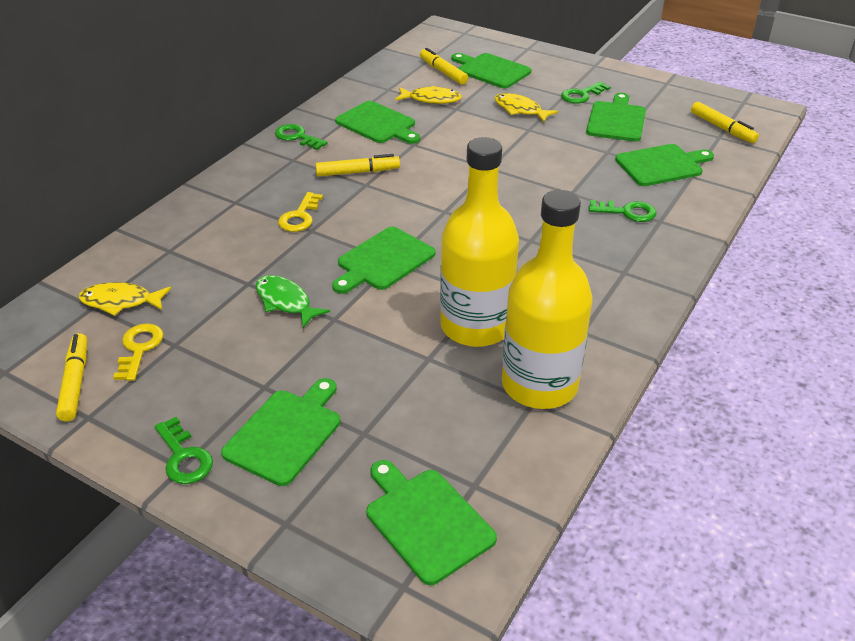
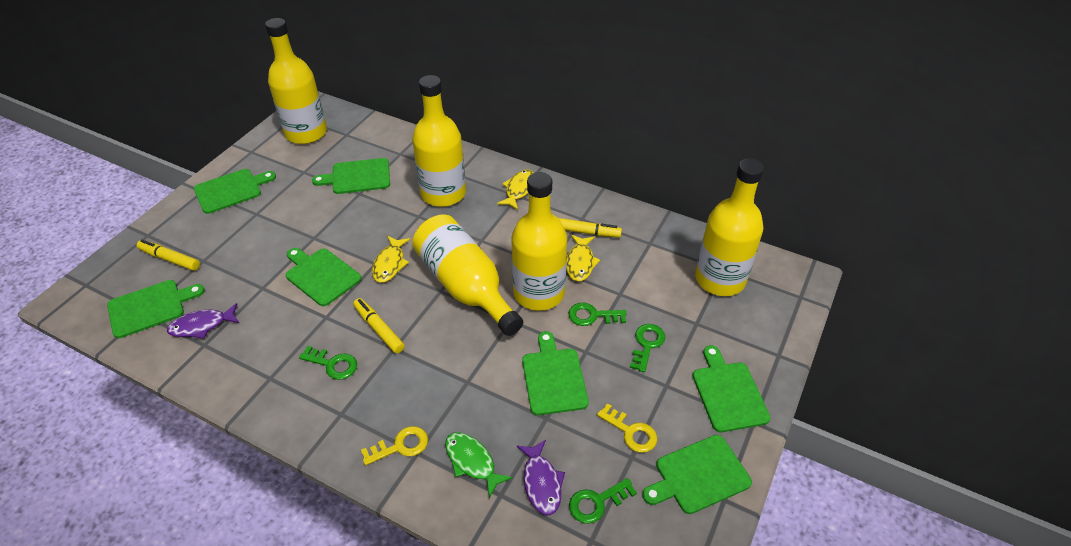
purple fish: none = 0 -> [167,303,239,339] [517,440,565,515] = 2
yellow bottle: [440,137,519,347] [502,190,593,409] = 2 -> [265,18,327,144] [412,75,466,207] [412,214,523,336] [511,172,567,311] [695,158,764,296] = 5
yellow marker: [56,333,87,421] [315,154,400,177] [420,48,468,85] [691,102,759,143] = 4 -> [137,239,200,271] [353,298,405,354] [558,218,622,238] = 3

